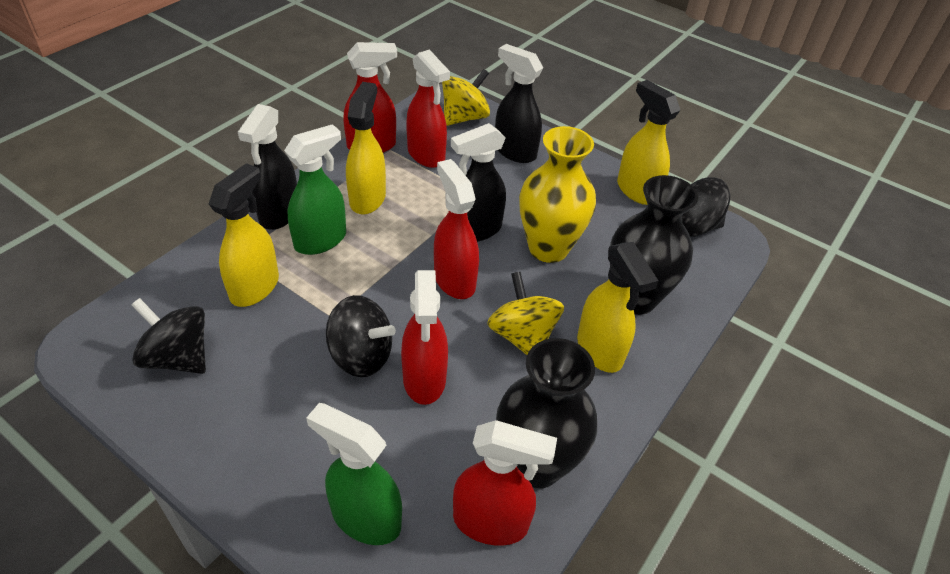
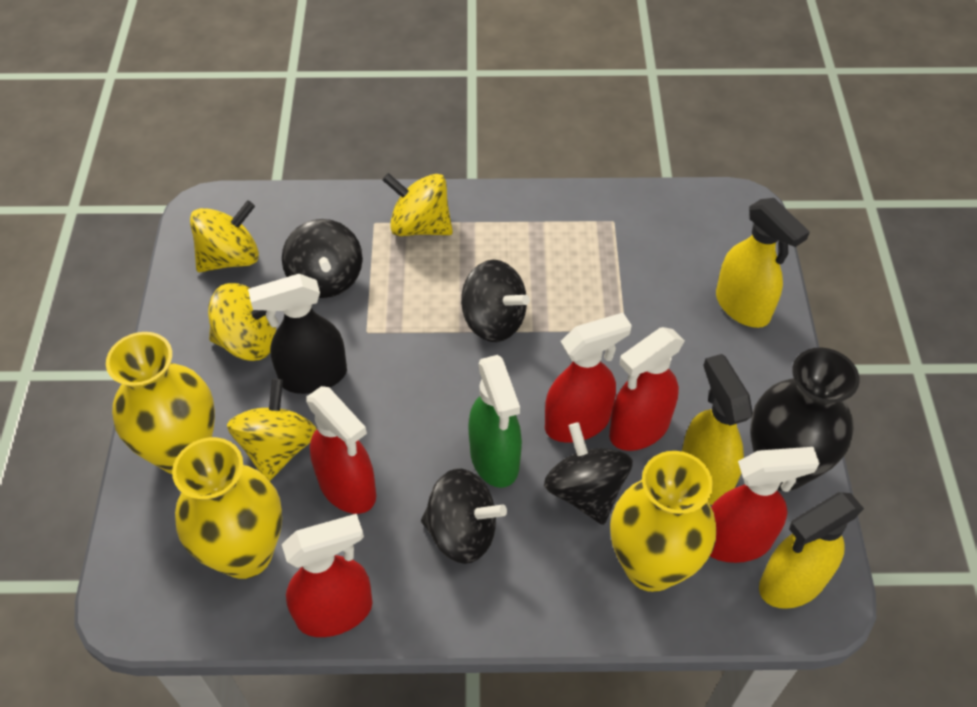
black spinning top: [131,298,206,374] [326,295,396,377] [681,177,730,237] = 3 -> [282,219,363,298] [421,469,507,564] [461,260,530,342] [544,422,633,525] = 4
black spray bottle: [238,104,297,230] [451,123,506,242] [495,44,543,163] = 3 -> [248,274,347,394] = 1
black vase: [496,338,597,489] [610,175,698,315] = 2 -> [750,347,860,491] = 1
green spray bottle: [284,124,346,255] [306,403,402,545] = 2 -> [468,355,522,488] = 1
yellow spinning top: [442,69,490,126] [487,272,564,355] = 2 -> [190,200,259,272] [208,283,276,361] [227,379,317,481] [382,173,453,236] = 4
yellow spray bottle: [209,163,279,307] [346,82,386,215] [577,242,659,373] [617,80,680,205] = 4 -> [682,354,753,505] [716,198,810,328] [759,492,864,609] = 3
yellow vase: [519,126,596,263] = 1 -> [106,332,215,474] [172,437,282,579] [610,451,716,592] = 3

